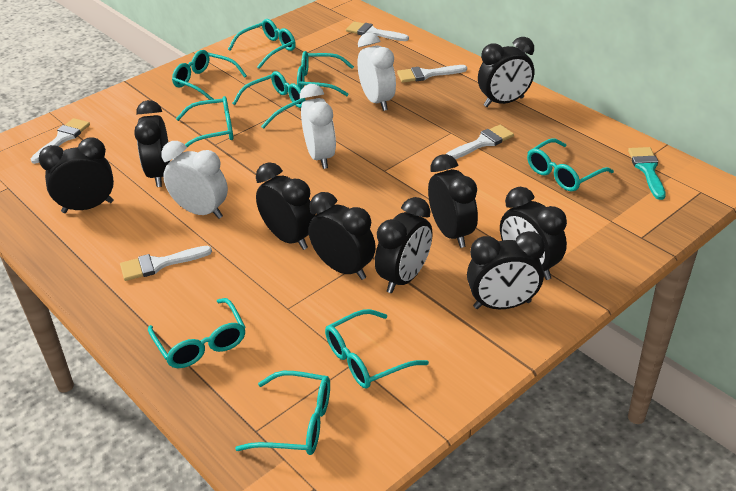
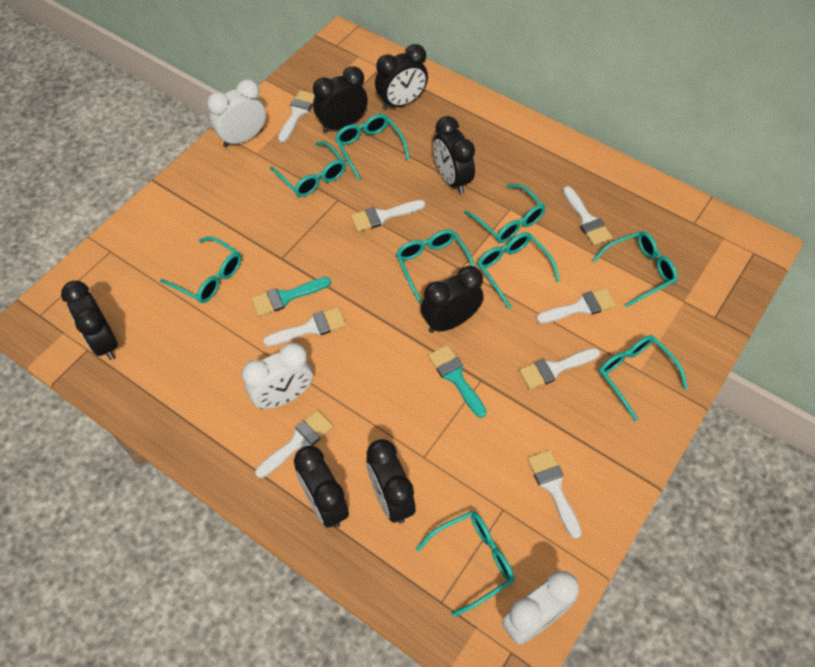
black clock: [39,137,114,213] [134,100,170,187] [256,162,315,250] [309,192,376,280] [375,197,433,293] [428,154,478,248] [467,231,545,309] [478,37,534,107] [500,187,567,280] = 9 -> [61,281,118,360] [294,446,349,528] [313,66,368,133] [366,439,416,524] [375,44,428,110] [421,266,484,333] [433,116,475,194] = 7
turquoise brush: [628,147,666,200] = 1 -> [251,277,331,316] [428,345,487,418] = 2
white brush: [31,118,90,164] [120,246,212,281] [346,21,409,41] [397,65,467,83] [446,125,514,159] = 5 -> [255,410,333,478] [263,307,346,346] [278,90,315,143] [351,200,425,232] [519,348,600,389] [527,450,582,539] [536,288,616,324] [563,186,612,245] = 8

